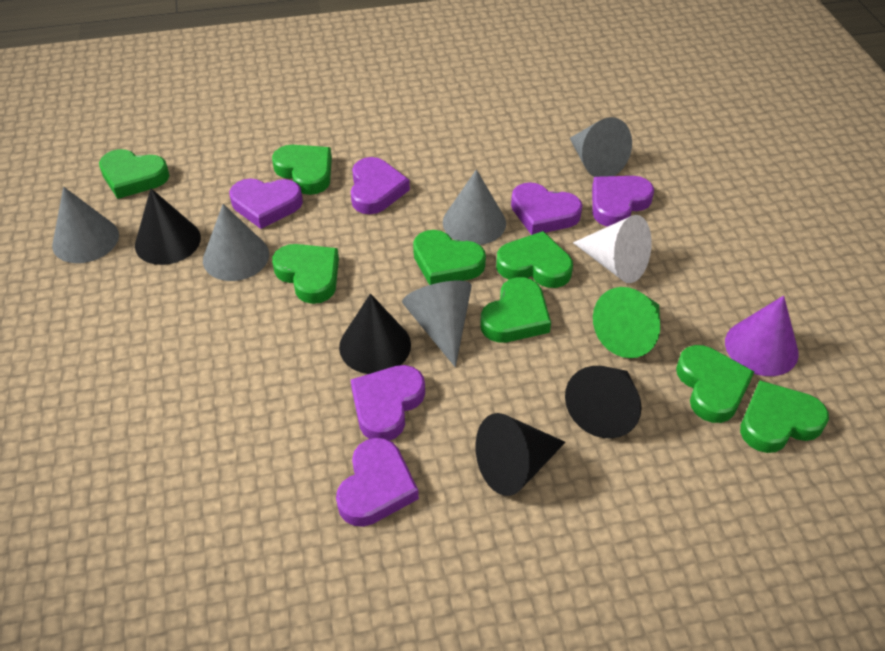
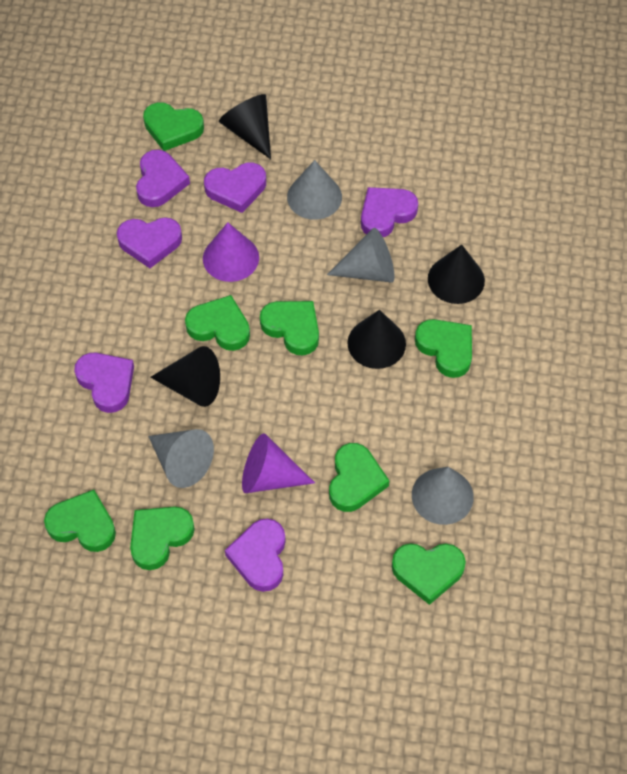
green cone: [593,287,660,358] = 1 -> none = 0
grey cone: [52,187,119,263] [203,204,269,281] [402,280,472,367] [443,169,506,245] [570,117,632,177] = 5 -> [148,429,214,488] [287,160,342,220] [327,228,395,283] [412,467,474,525] = 4
purple cone: [725,295,799,376] = 1 -> [203,222,259,282] [242,433,315,493] = 2
white cone: [573,215,652,283] = 1 -> none = 0

